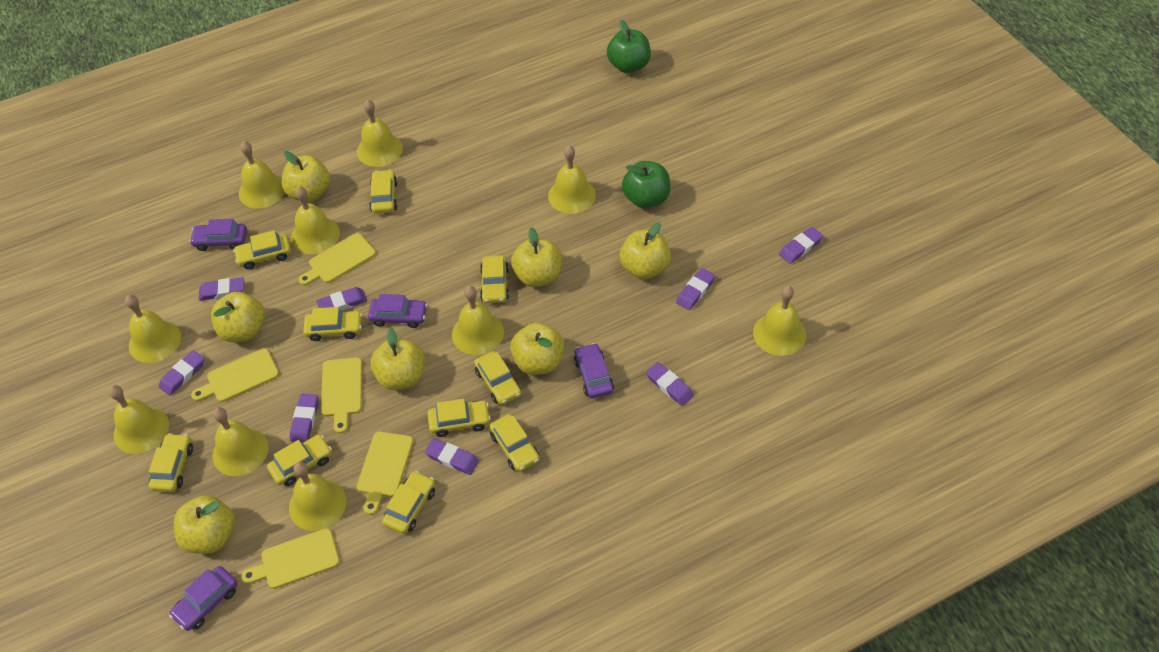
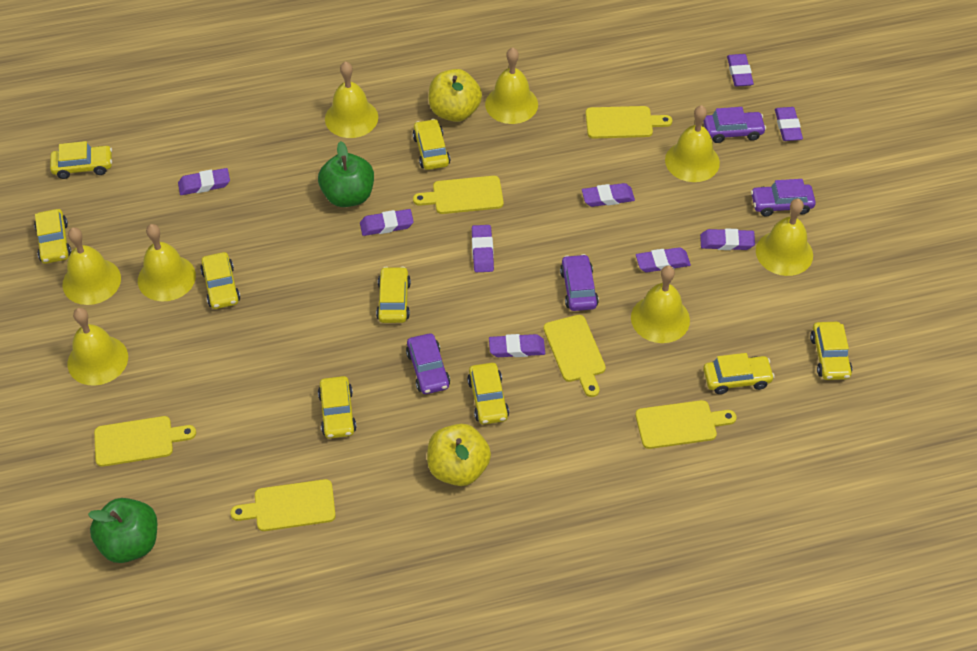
purple eraser: [159,350,205,395] [199,277,244,301] [290,394,318,442] [316,287,367,311] [425,438,479,475] [646,362,694,406] [676,268,715,310] [779,227,823,264] = 8 -> [178,168,230,195] [360,209,414,236] [472,225,494,272] [489,334,545,357] [582,183,635,207] [636,247,691,272] [700,228,755,250] [727,54,754,87] [775,107,803,141] = 9
yellow apple: [174,495,235,554] [211,292,265,342] [281,151,330,202] [370,328,425,390] [510,322,564,375] [511,227,562,287] [619,222,671,279] = 7 -> [427,424,491,486] [429,69,482,122] = 2
yellow bell: [109,385,169,454] [125,295,181,363] [212,407,269,476] [239,141,285,209] [289,462,347,531] [291,186,340,254] [357,100,403,167] [452,286,504,355] [548,145,596,214] [753,286,806,356] = 10 -> [62,227,121,305] [68,308,128,386] [138,224,196,302] [325,61,378,138] [485,47,538,124] [631,266,690,343] [665,105,720,182] [756,199,813,276] = 8
yellow car: [149,433,193,492] [233,230,291,270] [267,434,332,486] [303,307,362,341] [369,169,398,214] [382,471,435,534] [428,399,491,437] [474,351,521,405] [480,255,509,303] [489,414,540,472] = 10 -> [34,209,72,264] [50,141,112,179] [200,252,240,309] [318,376,357,439] [376,266,411,323] [412,119,450,170] [467,363,509,424] [703,353,775,394] [810,322,852,380] = 9
yellow cutting board: [191,348,279,402] [241,528,340,589] [299,233,376,285] [321,357,362,433] [357,431,413,515] = 5 -> [94,416,196,467] [230,479,336,531] [413,176,504,214] [543,315,606,397] [586,106,672,139] [635,400,736,449] = 6

